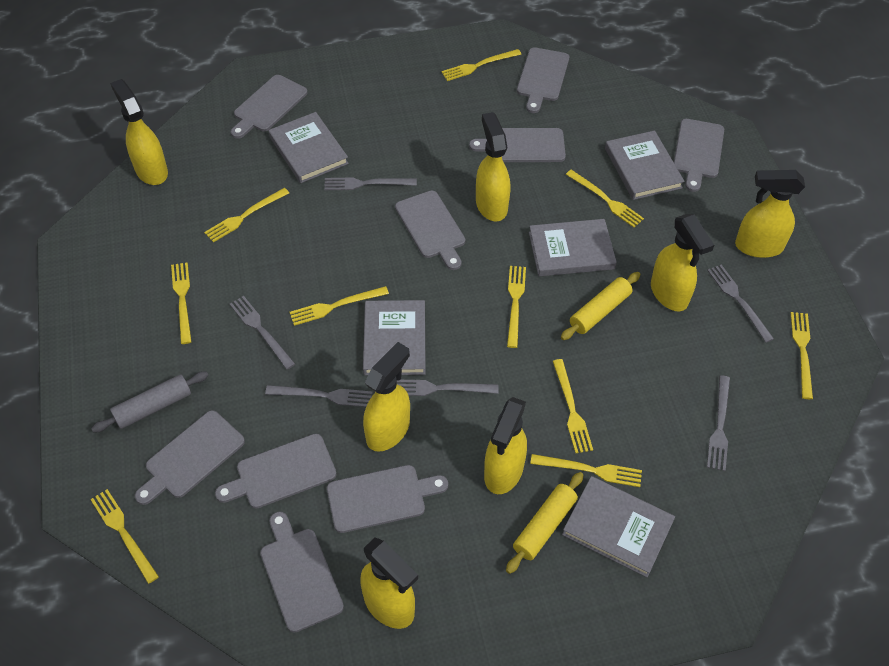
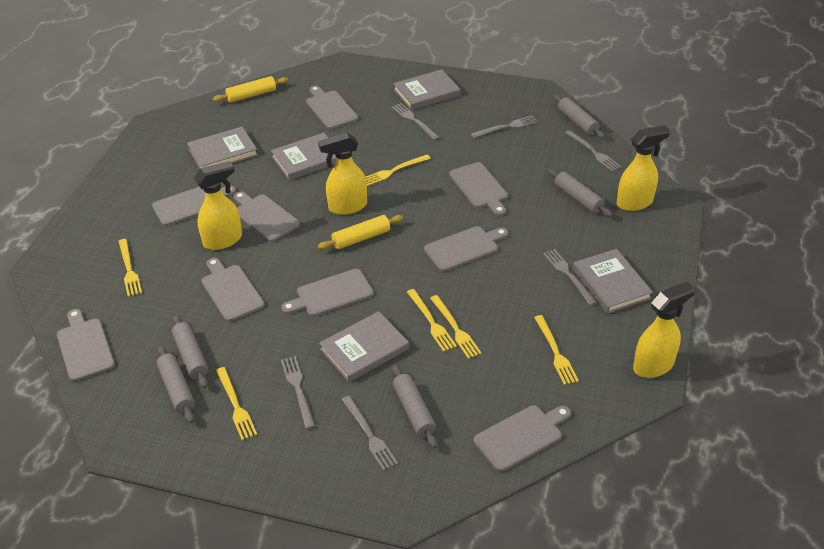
grey rolling pin: [91,371,209,432] = 1 -> [157,345,195,423] [172,315,209,388] [392,364,437,448] [548,169,612,217] [553,95,605,139] = 5
yellow fork: [90,489,159,584] [171,262,192,344] [204,188,289,242] [289,286,389,326] [441,49,521,81] [507,266,526,348] [530,454,642,487] [553,359,593,453] [566,170,644,227] [791,312,813,399] = 10 -> [118,239,142,297] [216,367,257,440] [366,154,431,186] [407,289,457,352] [430,295,482,359] [534,315,579,385] = 6
yellow spray bottle: [110,79,168,185] [360,538,418,629] [363,342,410,452] [476,112,510,221] [484,397,527,494] [651,214,714,311] [735,170,805,258] = 7 -> [194,161,242,250] [318,132,367,215] [617,125,670,211] [633,282,695,378] = 4

